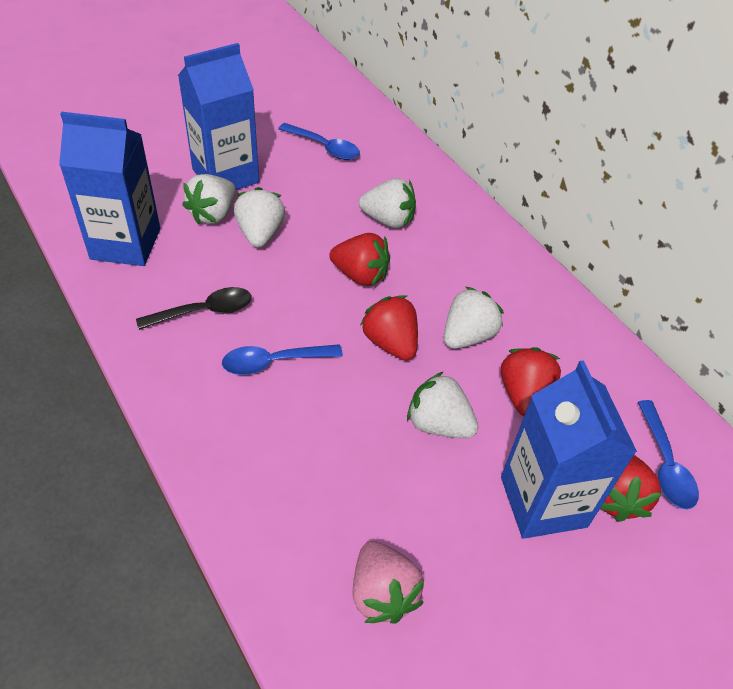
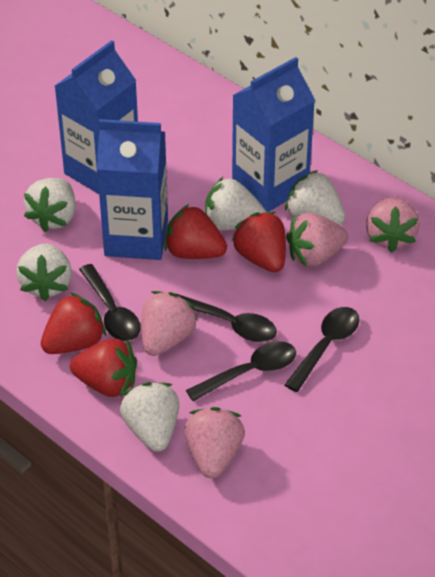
black spoon: [136,287,252,330] = 1 -> [79,264,141,341] [177,294,277,342] [186,341,296,401] [285,307,359,392] = 4
blue spoon: [222,344,343,375] [278,123,360,160] [638,400,699,509] = 3 -> none = 0
pink strawberry: [353,541,424,624] = 1 -> [141,291,198,356] [184,407,245,478] [286,213,348,267] [366,197,420,253] = 4

